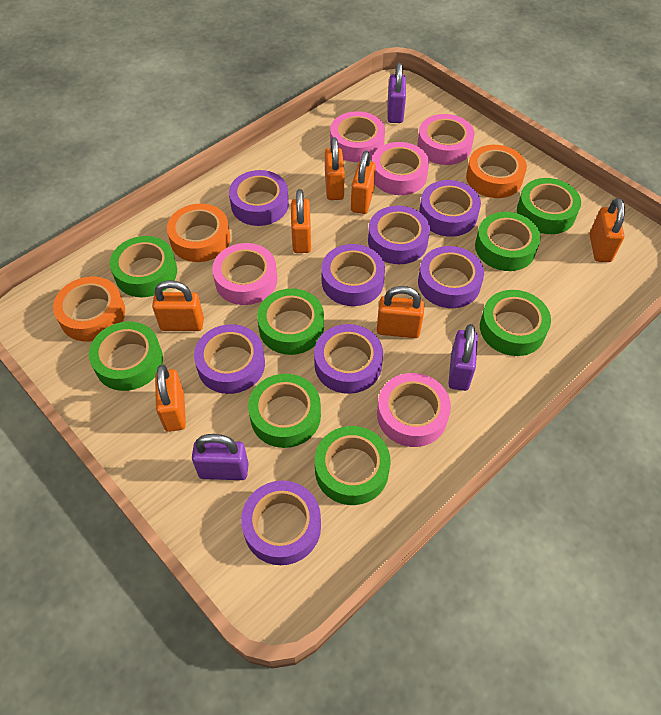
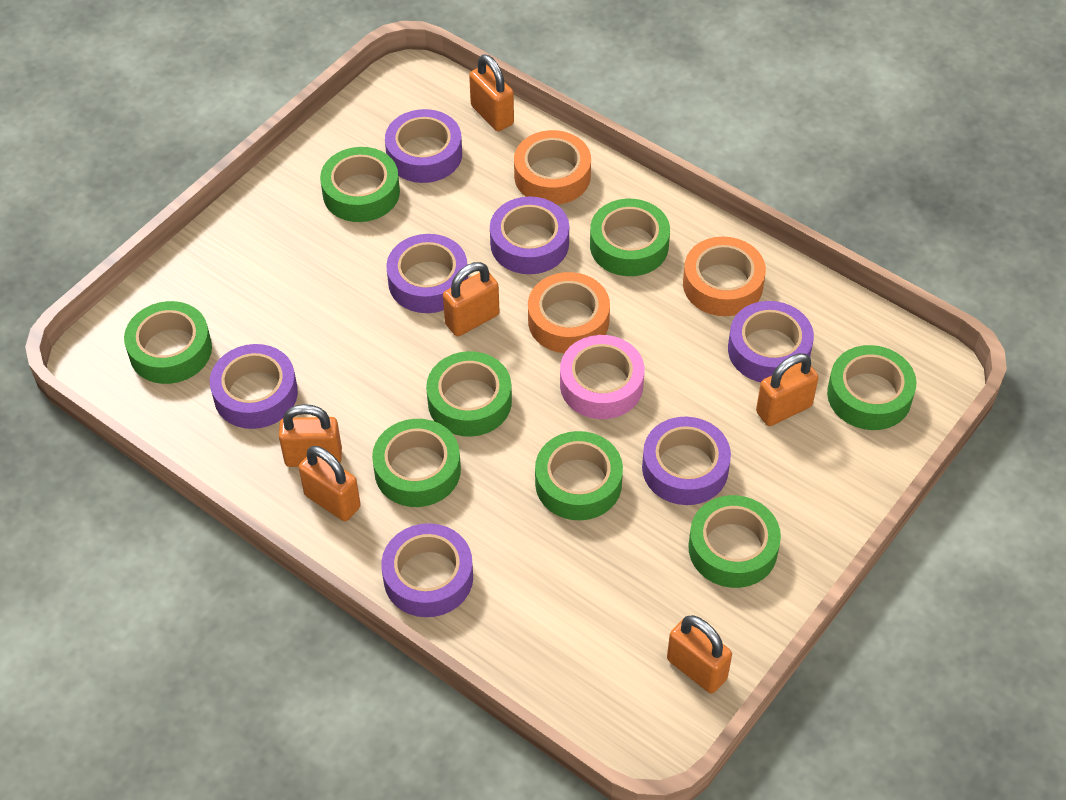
orange padlock: [152,280,204,331] [155,365,186,432] [291,189,311,253] [325,137,345,200] [351,151,376,214] [377,286,424,338] [590,198,625,262] = 7 -> [279,404,342,467] [299,446,361,521] [443,262,499,336] [469,54,514,131] [667,615,732,693] [756,353,819,426] = 6
pink tape: [212,243,277,305] [330,111,385,162] [372,142,429,195] [377,373,451,447] [417,114,474,165] = 5 -> [560,335,644,419] = 1
purple padlock: [192,434,249,480] [387,63,406,123] [448,324,478,391] = 3 -> none = 0
purple tape: [194,324,265,394] [229,170,289,226] [241,480,321,565] [314,324,383,394] [321,244,385,306] [368,206,430,264] [418,246,484,308] [419,180,481,237] = 8 -> [210,344,298,429] [381,523,473,617] [385,109,462,183] [386,234,468,313] [490,197,569,274] [642,417,731,505] [728,301,814,382] = 7

